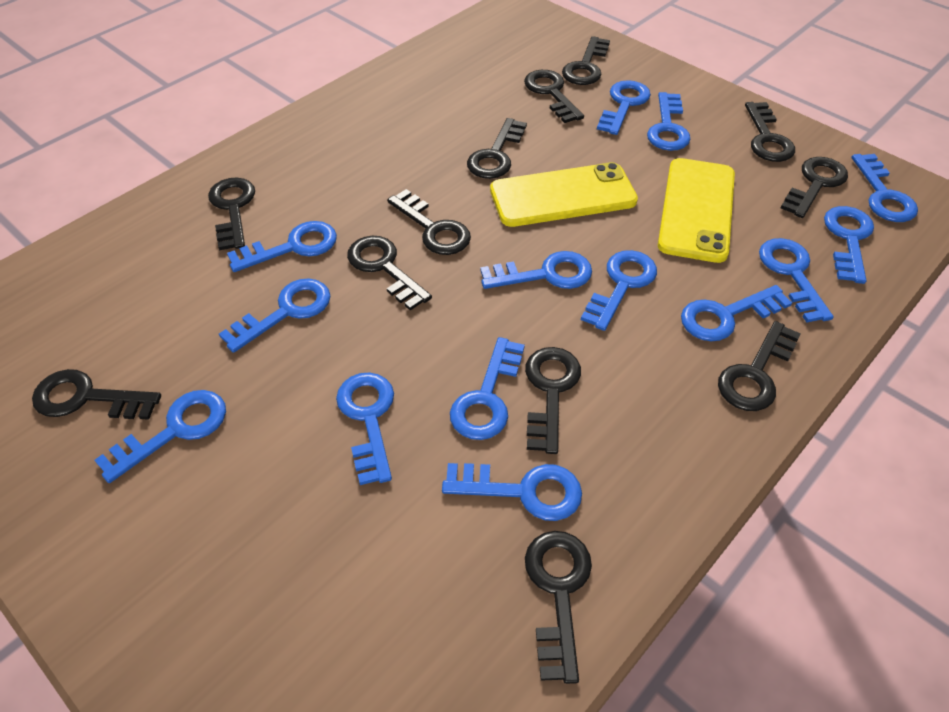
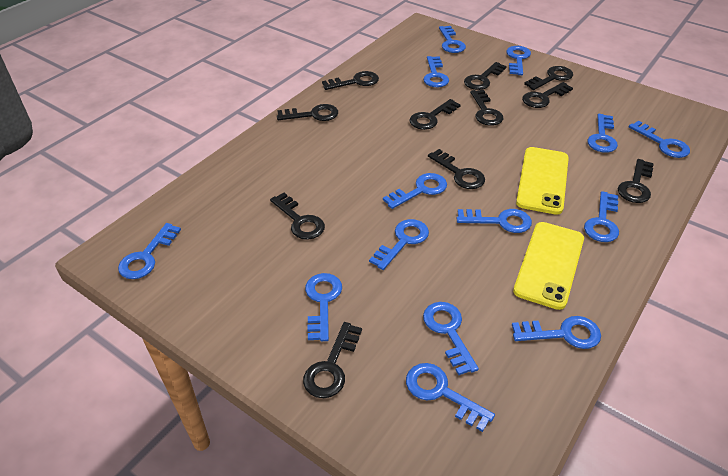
black key: [32,369,161,420] [208,178,255,250] [347,236,432,310] [387,189,471,255] [467,118,527,179] [524,70,584,123] [525,347,581,454] [525,531,592,684] [562,36,610,85] [718,321,801,411] [745,102,795,162] [781,157,848,218] = 12 -> [270,193,325,240] [277,104,338,121] [303,322,362,398] [322,71,379,90] [410,99,461,130] [428,149,485,189] [464,62,507,90] [470,90,503,126] [522,82,573,108] [524,66,573,90] [618,159,654,203] = 11

